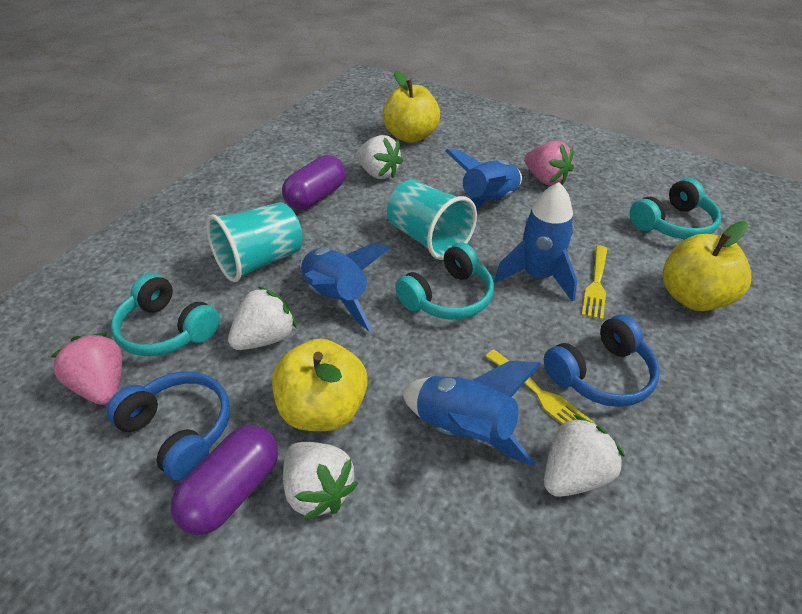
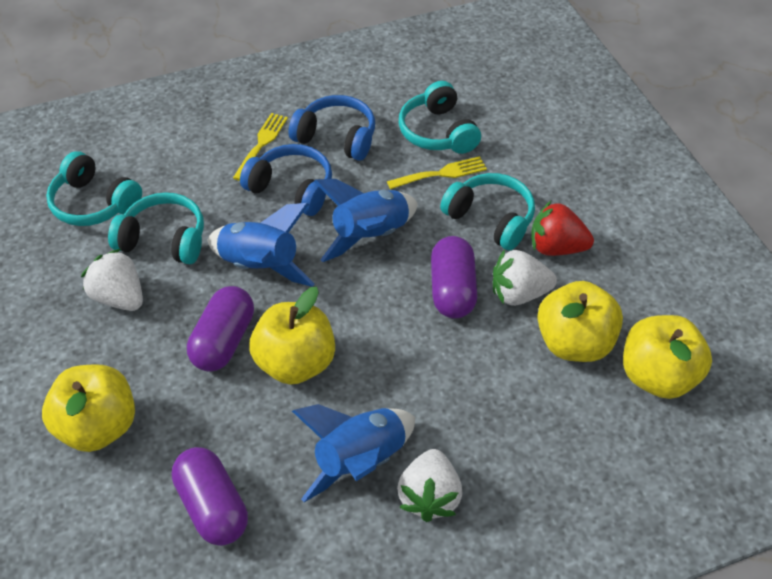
blue rocket: [300,243,390,332] [402,361,541,467] [445,149,522,211] [494,182,577,302] = 4 -> [208,203,315,287] [292,404,415,502] [314,179,418,262] = 3
pink strawberry: [50,333,122,405] [524,141,574,186] = 2 -> none = 0
purple capsule: [171,425,278,535] [282,155,346,210] = 2 -> [172,447,248,546] [187,286,254,372] [431,236,477,319] = 3
red strawberry: none = 0 -> [531,201,594,256] = 1
turquoise cup: [206,202,303,282] [387,180,477,260] = 2 -> none = 0
turquoise headphones: [111,273,220,356] [395,243,494,320] [630,178,721,239] = 3 -> [46,151,142,226] [108,192,204,264] [399,81,481,154] [440,173,535,250] = 4
white strawberry: [228,286,297,350] [283,442,358,521] [356,135,403,179] [544,415,625,497] = 4 -> [81,249,143,311] [397,449,463,522] [493,249,557,306] = 3
yellow apple: [272,339,368,431] [383,71,440,143] [662,221,751,311] = 3 -> [42,364,135,452] [249,287,335,385] [537,281,623,362] [623,315,712,399] = 4

